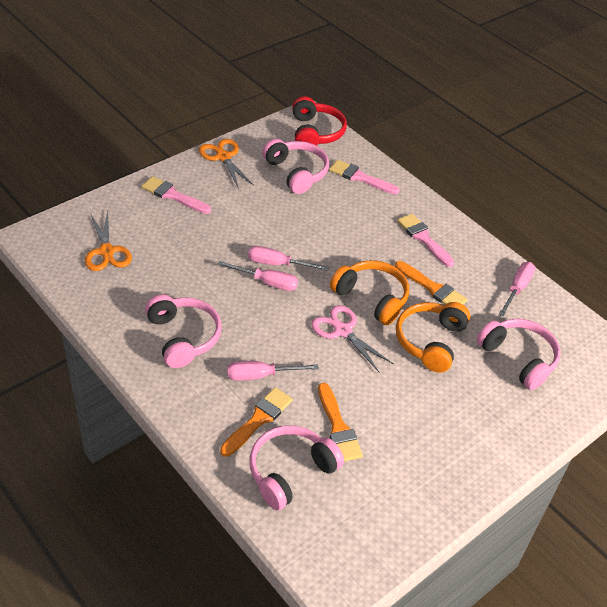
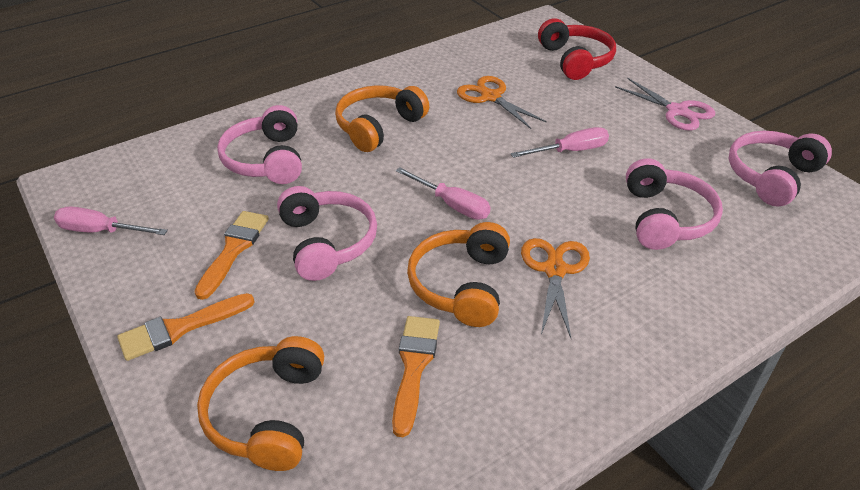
orange headphones: [330,260,409,325] [396,302,470,373] = 2 -> [197,336,324,471] [335,85,429,152] [407,222,510,327] = 3
pink brush: [141,176,211,214] [329,160,399,194] [397,214,454,267] = 3 -> none = 0
pink screwdriver: [217,261,298,291] [227,361,319,381] [248,246,329,271] [499,262,536,316] = 4 -> [54,207,168,235] [396,167,491,220] [511,127,609,158] = 3

